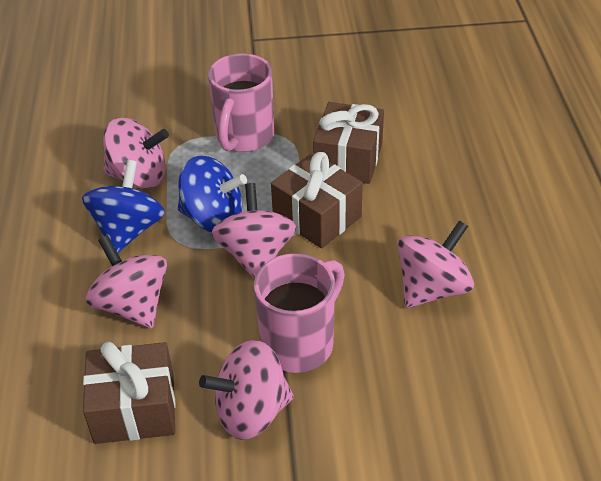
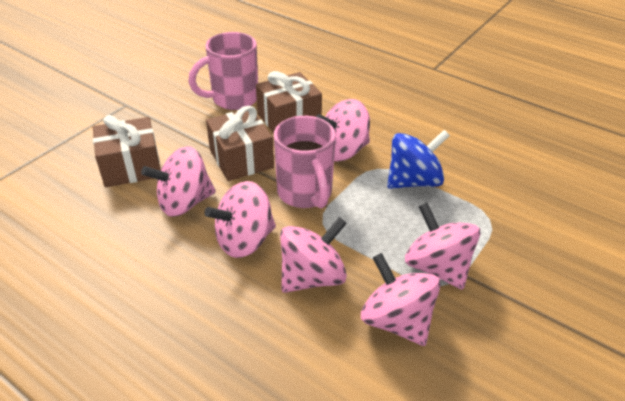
blue spinning top: [82,160,165,253] [178,156,247,232] = 2 -> [387,130,450,189] = 1
pink spinning top: [86,235,167,328] [103,118,169,189] [199,340,294,440] [211,183,296,279] [398,220,474,308] = 5 -> [141,146,216,217] [204,181,276,258] [280,217,347,293] [316,99,370,162] [361,253,441,346] [405,203,481,290] = 6

